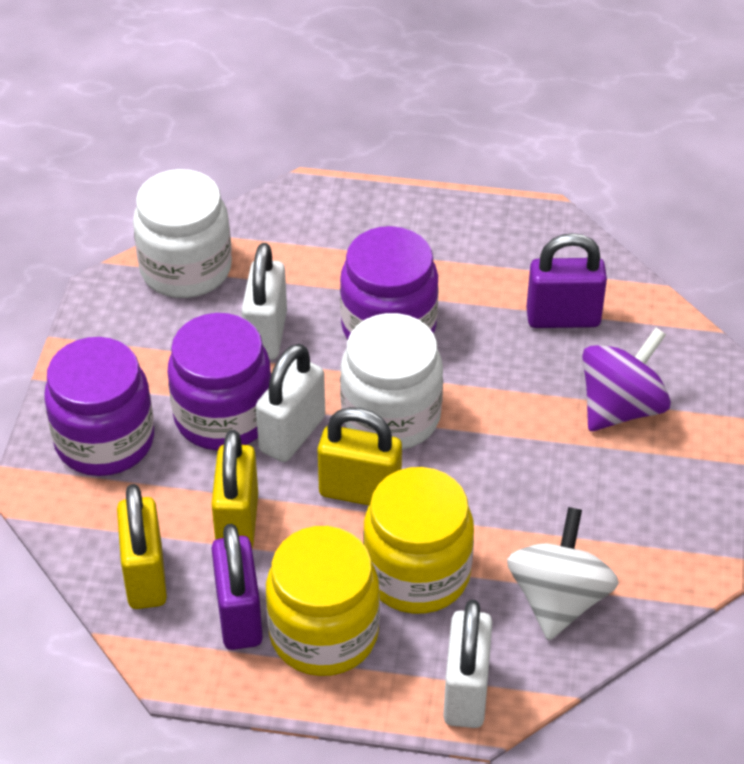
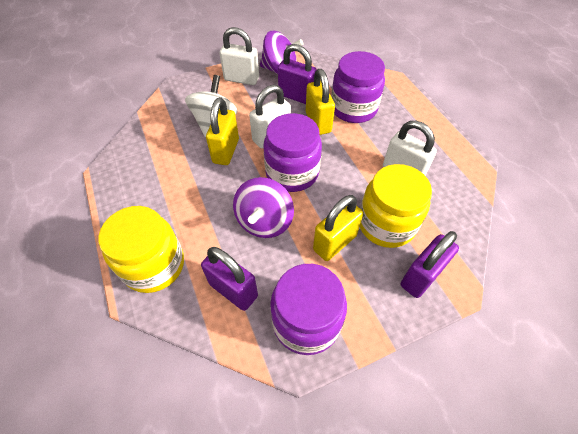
purple padlock: [212,524,263,650] [526,233,607,328] = 2 -> [201,247,258,311] [278,44,317,104] [401,231,459,298] = 3
purple spinning top: [582,328,671,431] = 1 -> [233,177,294,238] [260,31,303,74] = 2
white jar: [133,169,232,298] [340,313,443,450] = 2 -> none = 0

